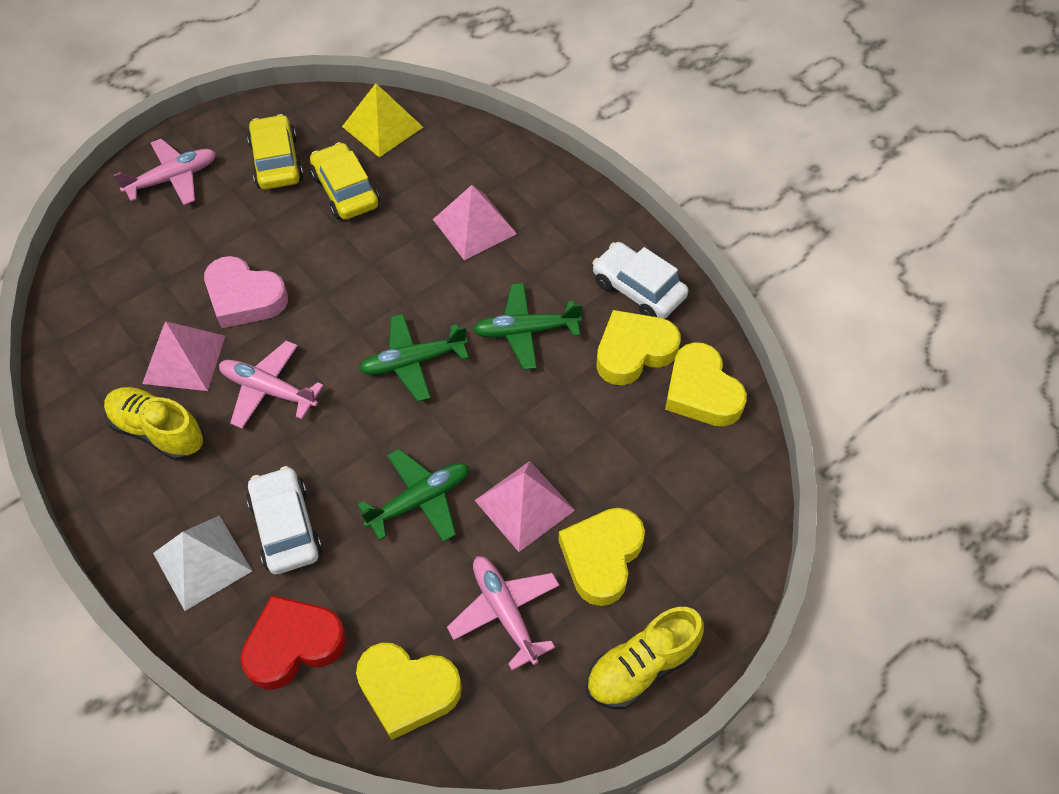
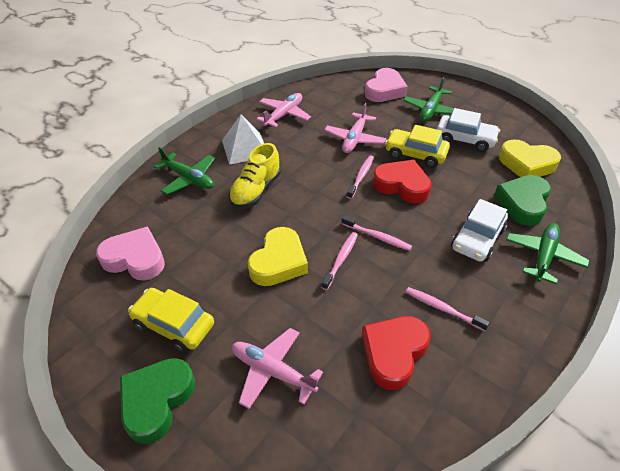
green heart: none = 0 -> [120,358,195,444] [494,175,551,226] = 2
pink heart: [204,256,288,328] = 1 -> [96,227,165,280] [365,68,408,102] = 2
pink pyramid: [142,322,225,391] [433,185,517,260] [475,461,575,552] = 3 -> none = 0
pink toothbrush: none = 0 -> [321,232,358,290] [341,215,412,251] [347,156,374,199] [406,287,490,331] = 4
red heart: [240,595,346,690] = 1 -> [362,316,431,390] [372,160,432,204] = 2
yellow heart: [356,643,462,740] [558,508,645,606] [596,310,681,385] [665,342,747,427] = 4 -> [248,227,308,286] [499,140,561,177] = 2
yellow pyramid: [342,83,423,157] = 1 -> none = 0
yellow shoe: [104,387,204,461] [586,607,704,709] = 2 -> [229,143,281,208] = 1

